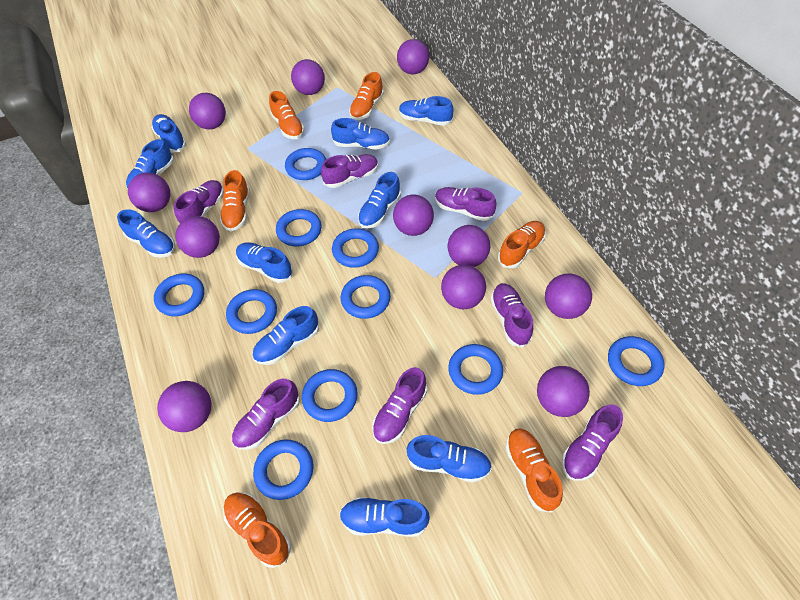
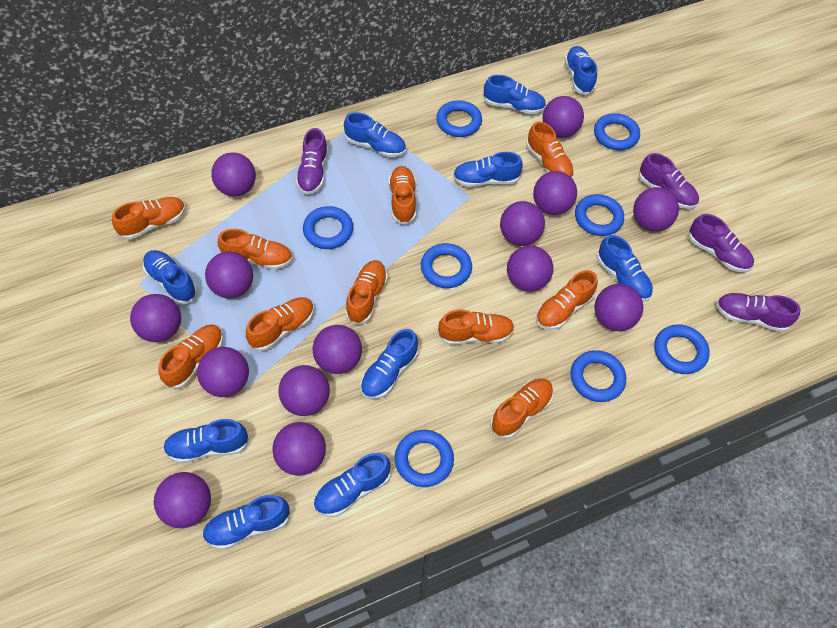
blue ring: [154,273,204,316] [226,289,277,334] [253,439,314,500] [276,209,322,247] [285,148,326,180] [302,369,358,422] [332,228,379,268] [341,275,391,319] [448,344,503,395] [608,336,665,386] = 10 -> [303,206,353,249] [395,430,454,487] [421,243,472,288] [436,100,482,137] [570,350,626,402] [575,194,624,236] [594,113,640,150] [654,324,710,374] = 8
orange shoe: [220,170,250,231] [223,492,291,568] [269,91,305,139] [349,72,384,120] [498,221,546,269] [505,428,563,513] = 6 -> [112,197,186,240] [158,324,223,389] [218,229,292,269] [246,297,314,351] [345,260,388,325] [389,166,416,225] [438,310,515,345] [490,378,553,439] [526,121,574,178] [536,270,598,330] = 10
purple ball: [128,173,171,212] [157,381,211,432] [175,216,220,258] [189,93,226,129] [291,59,325,95] [393,195,434,236] [397,39,429,75] [441,265,486,309] [447,225,490,267] [537,366,590,417] [545,274,592,319] = 11 -> [130,294,181,342] [154,472,211,528] [197,347,249,397] [205,252,253,298] [211,153,256,197] [272,422,326,476] [278,365,330,416] [312,325,362,374] [500,201,545,246] [507,245,553,292] [533,171,577,215] [543,96,584,138] [595,284,643,331] [633,187,679,231] = 14
purple shoe: [174,180,224,224] [232,379,300,450] [321,154,378,188] [372,367,427,444] [435,187,496,221] [490,283,533,348] [562,404,623,481] = 7 -> [296,128,328,195] [639,153,699,209] [688,214,754,272] [716,293,801,332] = 4

